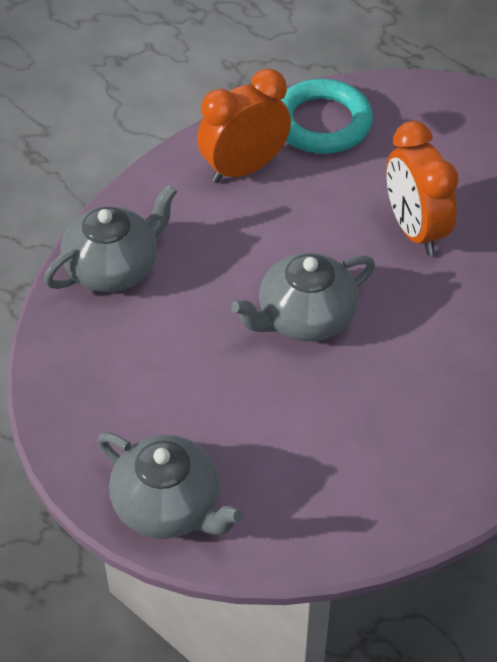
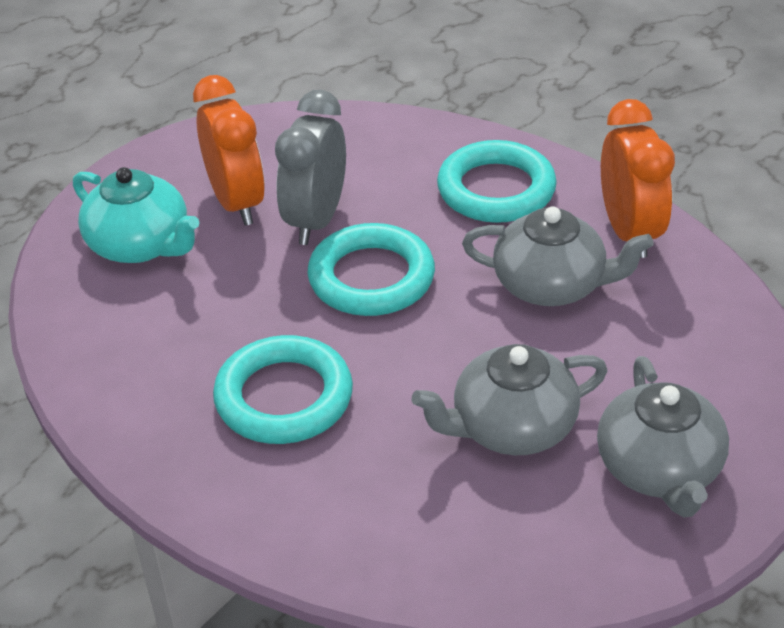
grey clock: none = 0 -> [275,90,346,245] = 1
turquoise ring: [281,79,373,154] = 1 -> [213,335,353,444] [308,223,435,316] [437,140,557,223] = 3
turquoise teapot: none = 0 -> [73,167,199,263] = 1

